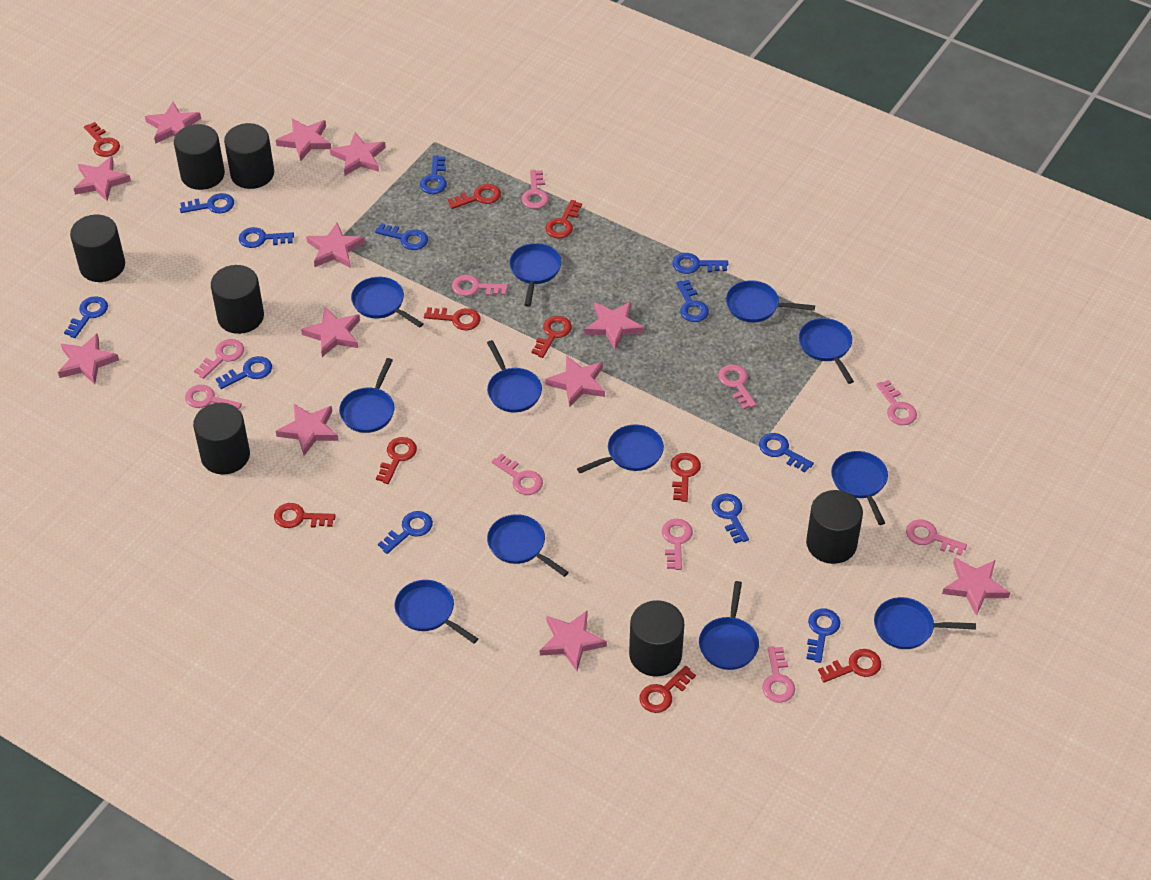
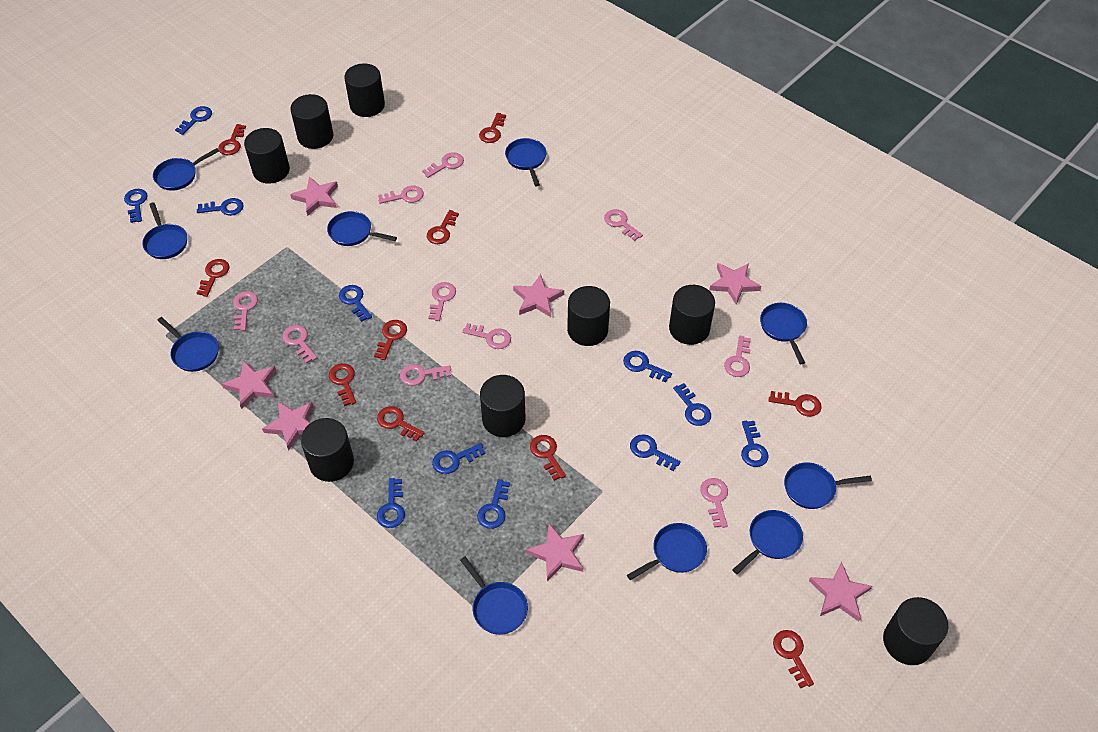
black cylinder: [70,215,125,282] [174,124,225,190] [193,403,250,475] [211,265,264,334] [224,123,274,189] [629,600,684,677] [806,490,863,564] = 7 -> [244,128,290,184] [290,94,333,149] [301,418,354,482] [344,63,385,117] [480,375,525,437] [567,286,610,346] [669,285,715,345] [883,597,949,665] = 8
blue key: [64,296,108,338] [180,193,234,213] [216,356,272,389] [239,227,294,248] [375,223,428,250] [378,511,433,554] [420,155,447,194] [672,253,728,274] [676,280,709,322] [712,494,749,543] [759,433,814,472] [806,608,841,663] = 12 -> [124,189,148,223] [175,106,212,135] [197,198,244,216] [339,285,372,322] [377,478,405,528] [432,443,485,474] [477,479,510,529] [623,351,672,383] [630,434,681,471] [673,383,711,426] [741,421,769,467] = 11
blue pan: [339,358,395,433] [351,277,424,328] [395,580,478,644] [487,340,542,412] [487,514,569,577] [509,243,561,307] [577,424,664,473] [699,581,759,670] [726,280,815,322] [799,318,854,384] [831,451,888,525] [874,597,976,649] = 12 -> [142,202,187,259] [153,148,219,191] [157,317,219,372] [327,211,397,246] [460,556,528,635] [505,138,546,186] [627,523,707,580] [732,510,803,574] [760,303,807,364] [784,462,872,509] = 10
pink star: [58,334,119,384] [74,156,131,201] [145,102,201,144] [276,118,331,161] [276,404,339,456] [301,307,360,357] [306,223,365,268] [330,132,386,176] [540,610,607,671] [546,355,605,407] [584,302,644,350] [942,558,1010,616] = 12 -> [222,360,276,409] [262,401,313,451] [290,177,338,216] [513,274,564,317] [526,524,584,582] [709,263,761,305] [809,561,872,622] = 7

